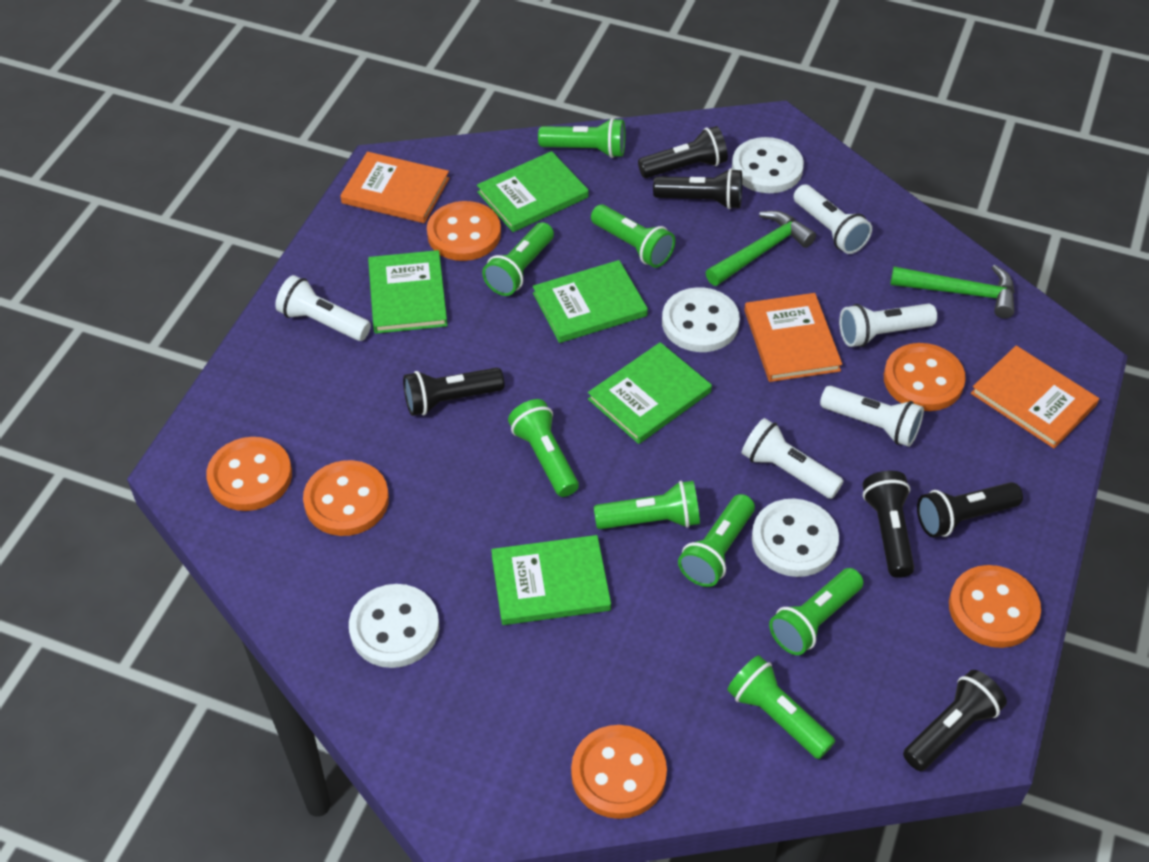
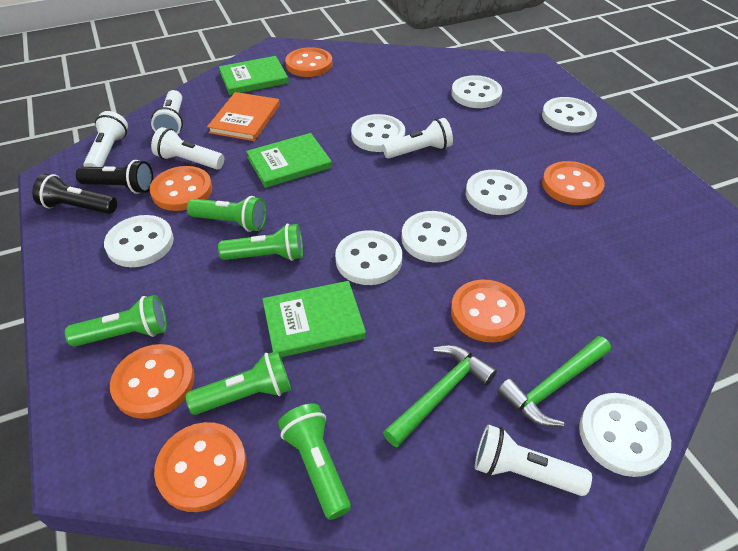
black flashlight: [403,368,504,416] [638,126,728,178] [653,168,742,209] [863,471,914,578] [903,670,1007,771] [917,482,1023,538] = 6 -> [32,174,117,214] [76,160,153,194] = 2
green book: [368,250,448,334] [477,151,588,232] [491,535,611,625] [533,260,648,343] [588,342,712,444] = 5 -> [219,56,289,95] [246,133,332,188] [262,281,366,357] = 3
green flashlight: [482,222,554,296] [508,399,579,497] [538,118,625,158] [591,204,675,268] [594,481,700,529] [678,494,755,587] [727,655,835,759] [769,568,864,655] = 8 -> [65,295,167,347] [186,351,291,415] [187,196,267,232] [218,224,303,261] [278,403,351,520] = 5
orange book: [340,152,449,223] [744,293,842,382] [971,346,1099,448] = 3 -> [207,92,280,141] = 1
white button: [349,584,439,668] [662,287,740,352] [732,137,804,193] [752,499,839,577] = 4 -> [104,215,174,267] [335,230,402,285] [351,114,405,152] [401,211,467,263] [451,75,502,108] [466,170,527,215] [542,97,597,132] [579,393,671,477] = 8

